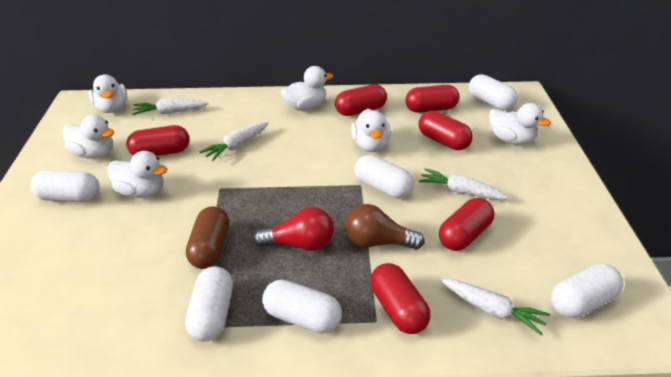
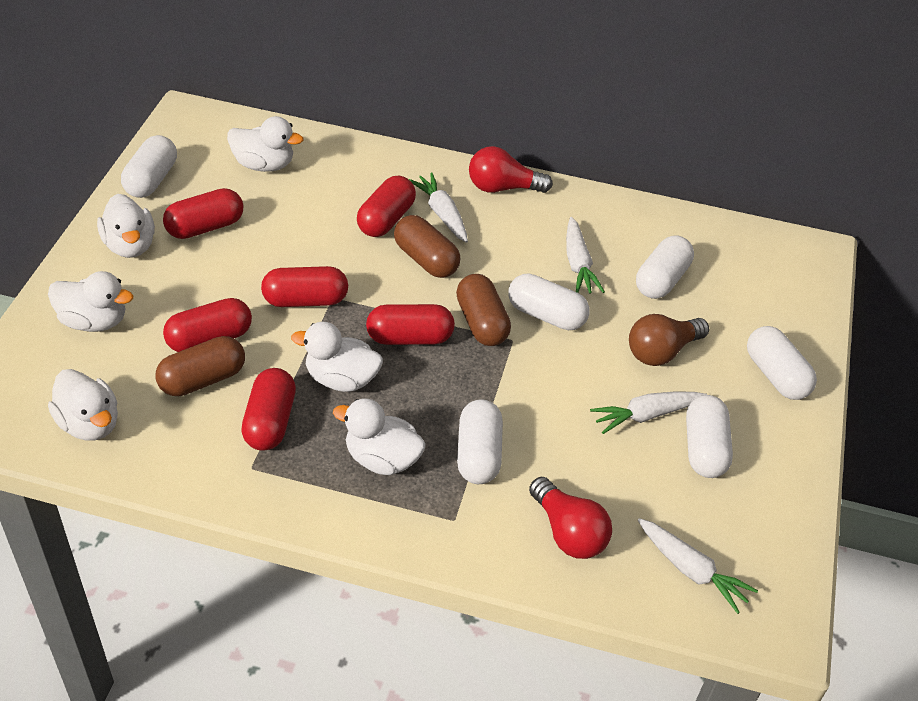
brown capsule: [186,206,229,269] = 1 -> [155,336,245,396] [394,215,460,278] [456,274,511,346] = 3
red light bulb: [253,207,334,251] = 1 -> [469,146,553,193] [529,477,612,559] = 2

